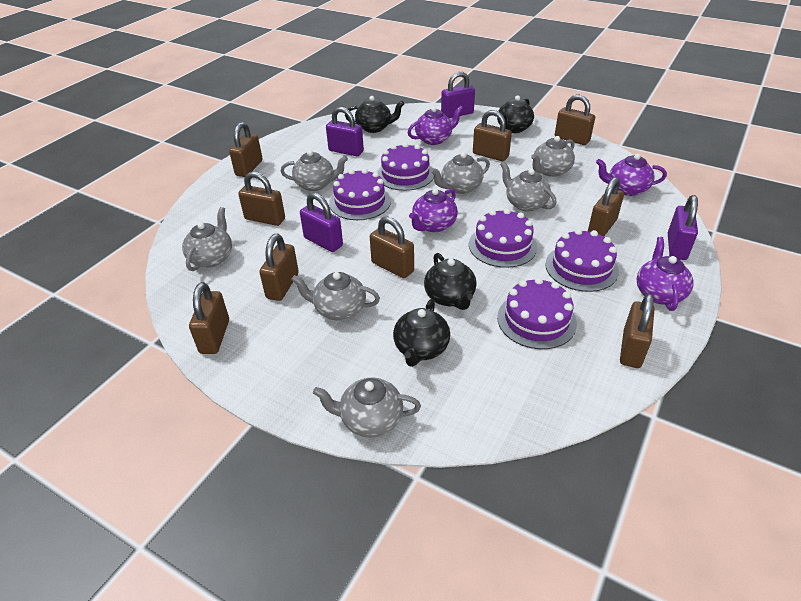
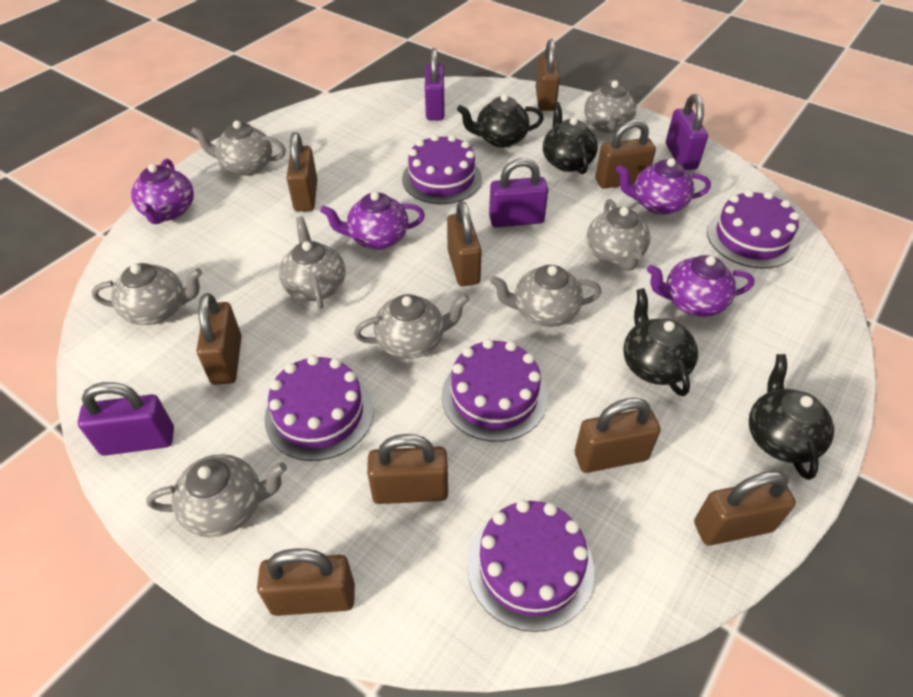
grey teapot: [182,207,232,271] [280,150,348,191] [291,272,380,321] [313,378,421,438] [430,152,490,194] [500,162,557,212] [531,136,575,177] = 7 -> [92,263,202,325] [146,454,287,537] [191,121,286,176] [279,217,346,309] [354,294,469,359] [490,265,602,327] [584,80,637,133] [586,199,650,271] = 8

